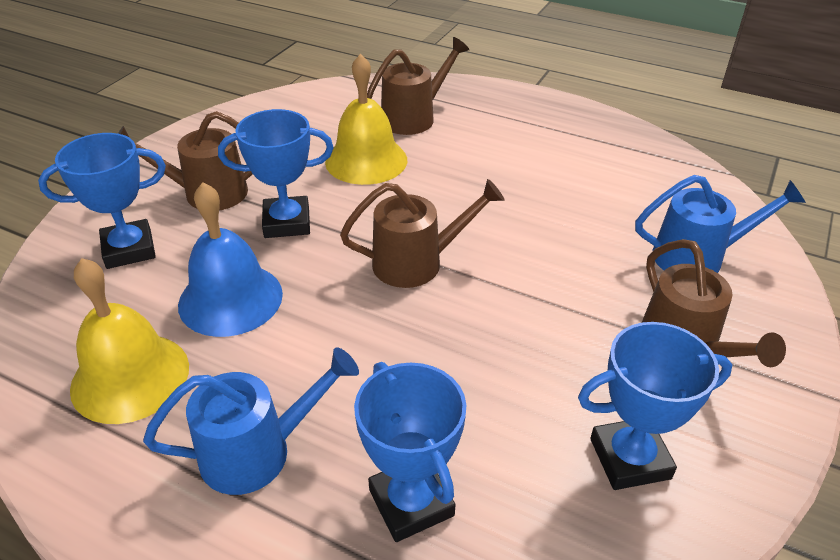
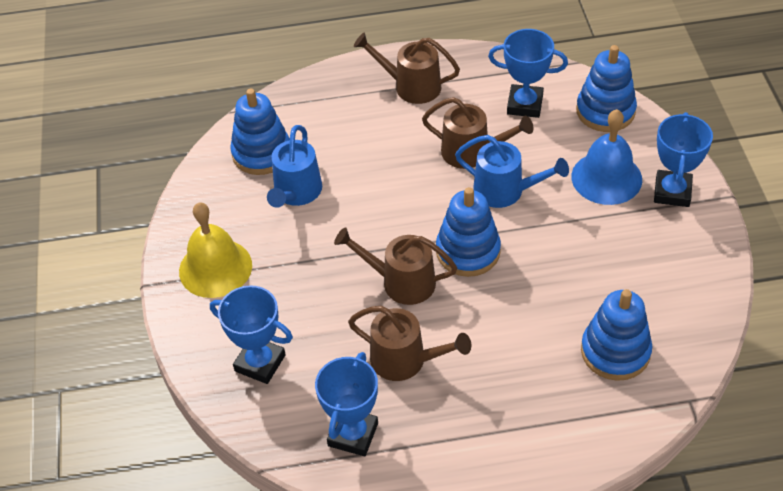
blue stacking toy: none = 0 -> [230,89,290,175] [436,187,501,277] [576,45,637,132] [581,289,652,381] = 4
yellow bell: [70,258,189,424] [325,54,407,185] = 2 -> [179,202,252,298] = 1

